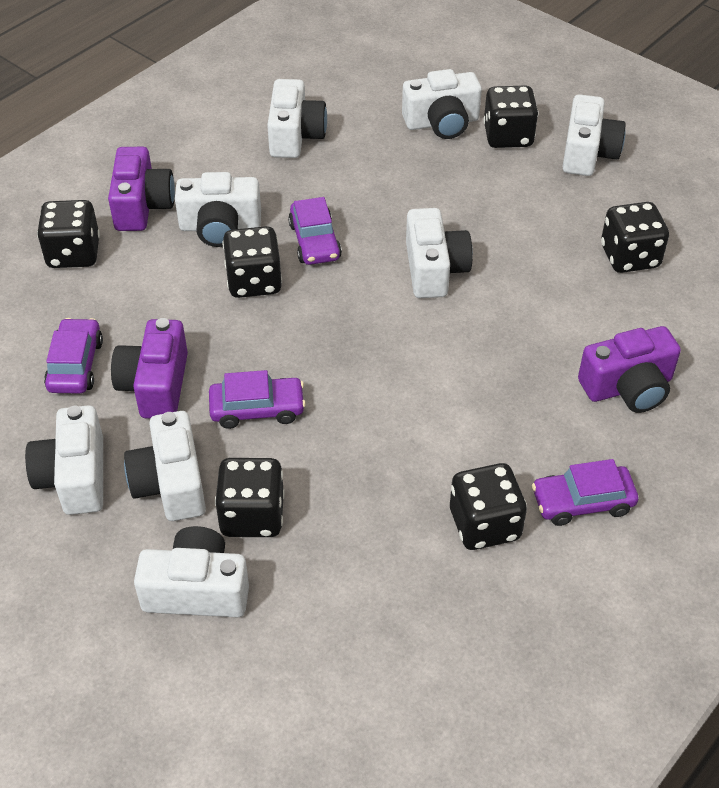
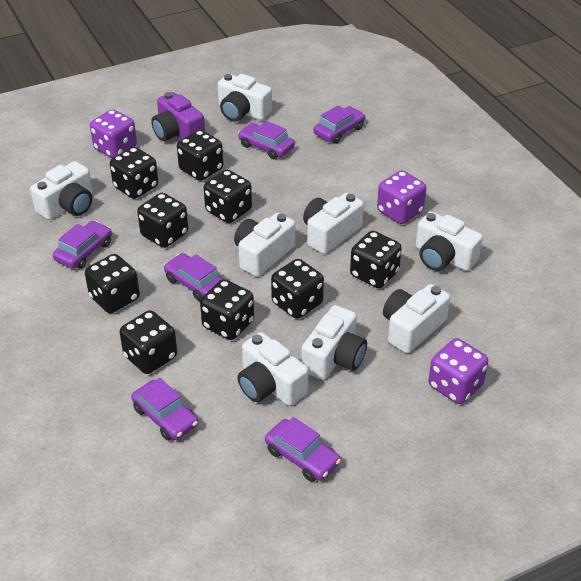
black dice: [37,200,100,268] [215,458,285,537] [222,226,282,298] [450,463,527,550] [483,85,539,148] [601,202,669,273] = 6 -> [85,254,140,313] [110,147,158,199] [119,310,177,374] [137,193,188,248] [177,130,223,181] [200,279,254,340] [204,170,252,223] [271,259,324,319] [350,231,402,288] = 9
purple camera: [108,147,175,231] [111,318,188,419] [578,326,681,413] = 3 -> [151,92,205,141] = 1
purple car: [44,318,103,394] [209,370,306,429] [288,197,342,265] [532,459,639,526] = 4 -> [53,221,112,269] [131,378,198,441] [164,253,223,301] [238,121,295,159] [265,417,341,482] [314,105,365,144] = 6
purple dice: none = 0 -> [90,109,137,158] [377,170,426,224] [428,338,488,404] = 3

